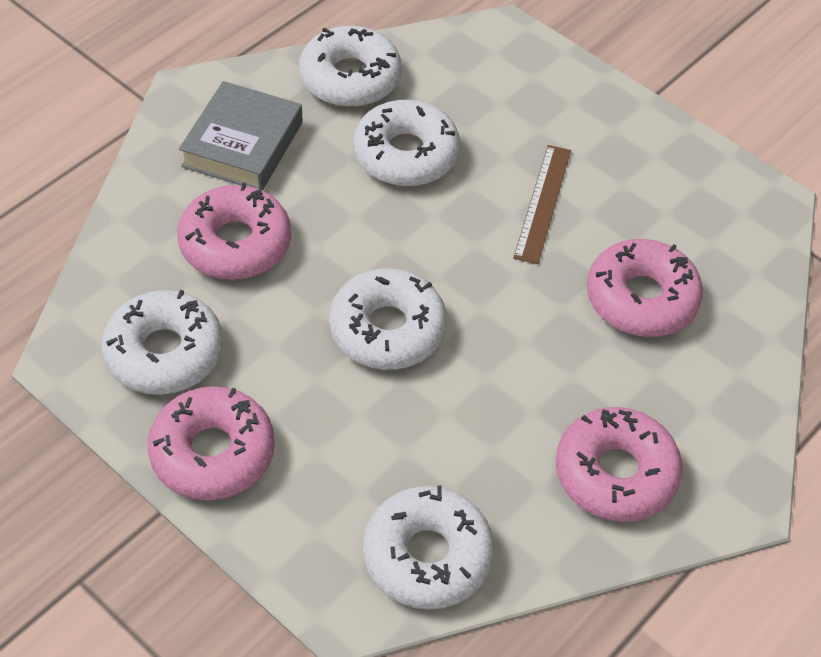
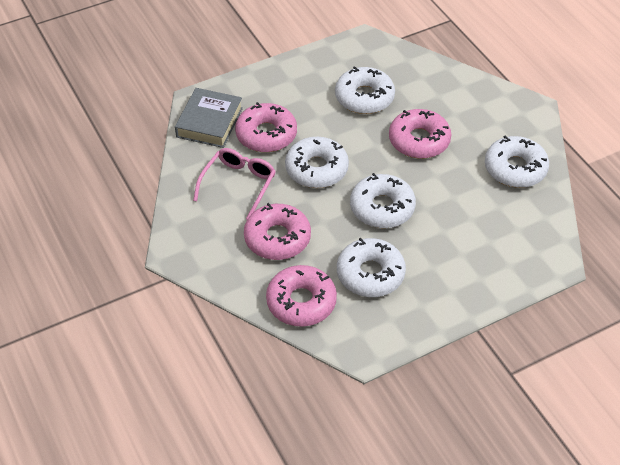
brown ruler: [513,145,571,264] = 1 -> none = 0
pink glasses: none = 0 -> [193,148,276,219] = 1

